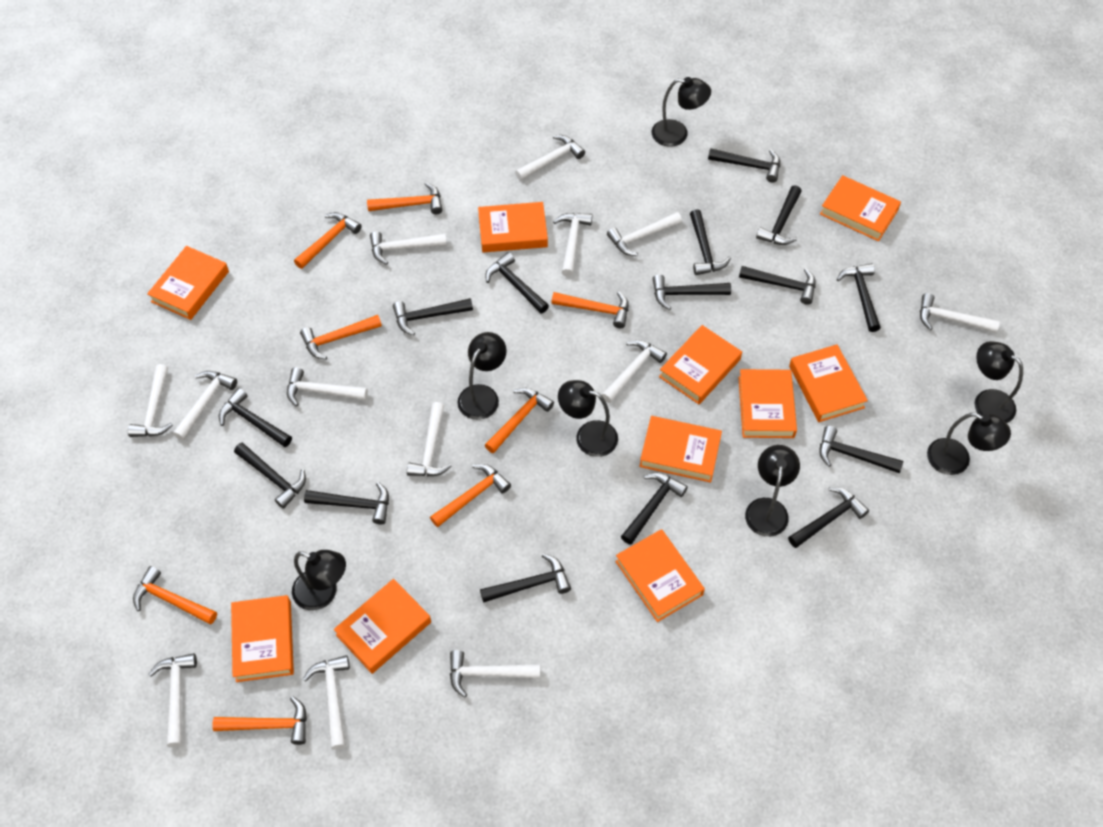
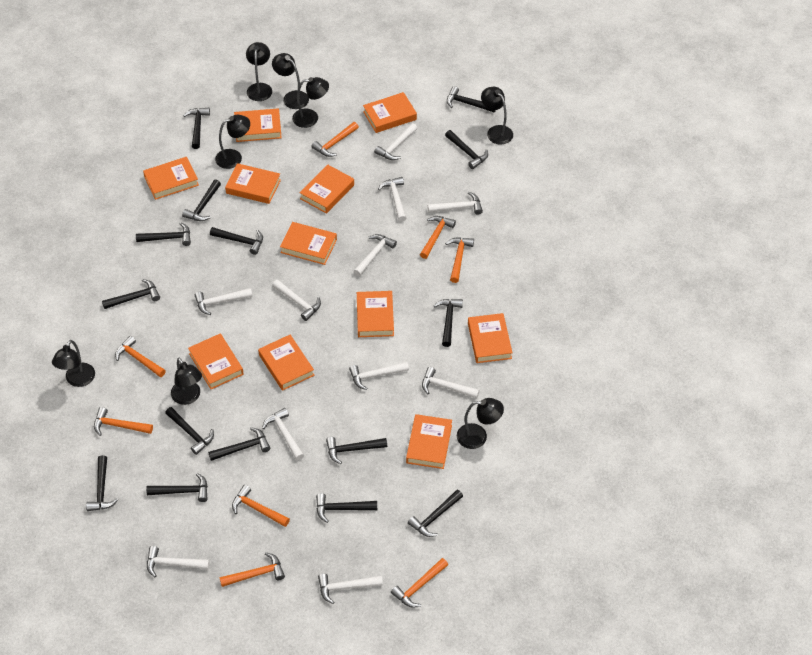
black lamp: [292,550,346,610] [458,332,507,420] [558,380,618,457] [652,77,711,147] [745,445,800,537] [927,413,1011,475] [974,341,1023,423] = 7 -> [52,340,95,387] [171,358,202,405] [215,115,250,169] [246,42,272,101] [272,53,309,109] [292,77,329,128] [457,398,504,449] [481,87,513,144] = 8
orange book: [147,246,229,320] [231,595,294,682] [334,579,431,674] [478,202,548,253] [615,529,705,622] [639,416,722,483] [659,325,742,404] [738,369,797,438] [789,344,868,422] [820,175,901,241] = 10 -> [143,157,199,200] [188,333,244,389] [225,163,281,204] [234,108,282,142] [258,335,314,391] [280,222,337,265] [300,164,354,214] [357,291,394,337] [363,92,417,133] [406,414,452,469] [468,313,513,363] = 11
white hammer: [128,364,173,437] [148,653,197,747] [173,371,237,440] [287,367,368,407] [303,655,350,749] [370,231,447,265] [407,402,451,476] [450,650,540,697] [515,135,585,181] [553,213,592,276] [602,340,667,403] [607,212,682,256] [920,293,1000,333] = 13 -> [147,546,210,577] [195,288,252,315] [262,408,304,460] [272,280,321,321] [318,574,383,604] [349,362,409,390] [354,234,397,276] [374,123,417,160] [378,177,406,222] [422,367,480,398] [428,192,483,215] = 11

